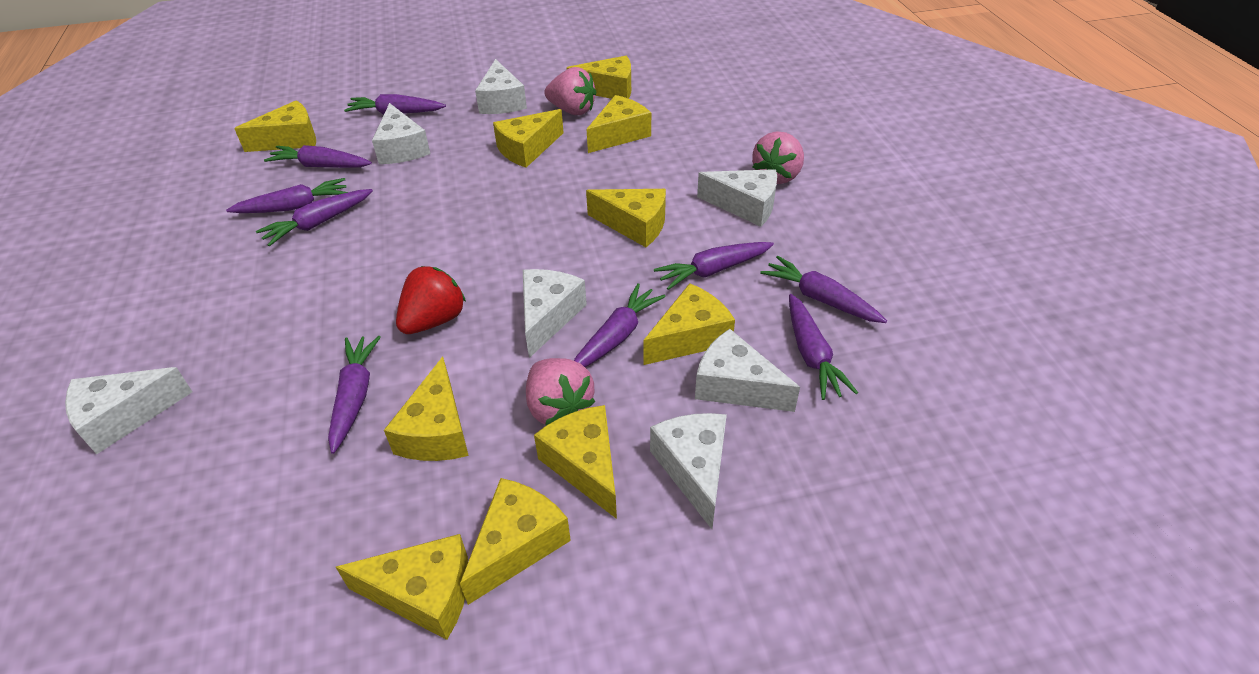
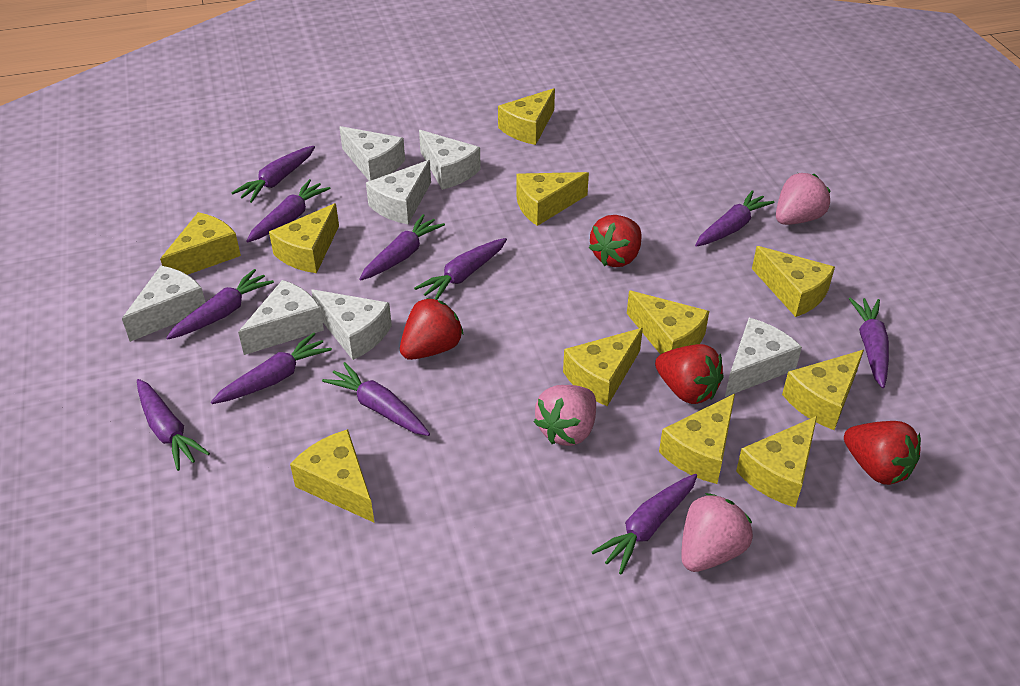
purple carrot: [226,178,348,213] [256,189,373,247] [264,145,372,168] [328,336,381,454] [344,94,446,115] [574,283,666,368] [654,242,774,290] [760,256,887,323] [789,294,858,400] = 9 -> [137,379,210,471] [166,269,274,340] [211,333,332,404] [231,146,315,203] [246,179,331,242] [322,362,430,436] [360,214,445,280] [414,238,507,300] [592,474,697,574] [695,190,775,247] [849,297,889,388] = 11
red strawberry: [396,266,466,334] = 1 -> [400,298,464,360] [589,215,642,267] [655,344,724,404] [844,421,921,485] = 4
yellow cheese: [234,100,316,152] [336,534,468,640] [384,357,469,461] [460,478,571,605] [493,109,564,168] [534,405,617,519] [567,56,631,99] [586,95,651,153] [586,189,666,247] [644,283,735,365] = 10 -> [160,212,241,275] [269,203,339,273] [290,429,374,522] [498,88,555,145] [516,172,589,226] [563,328,643,406] [627,291,709,355] [659,394,735,484] [736,416,817,507] [752,246,835,317] [782,350,864,430] = 11

